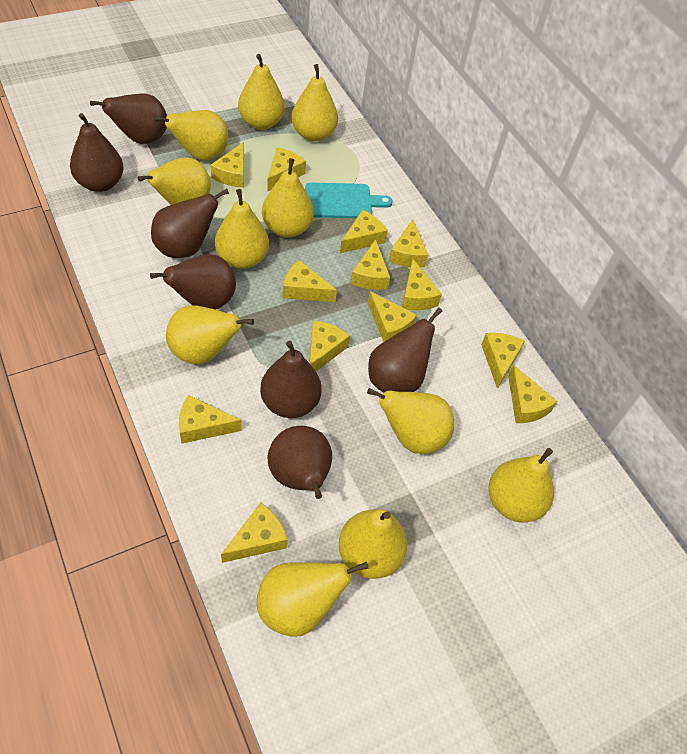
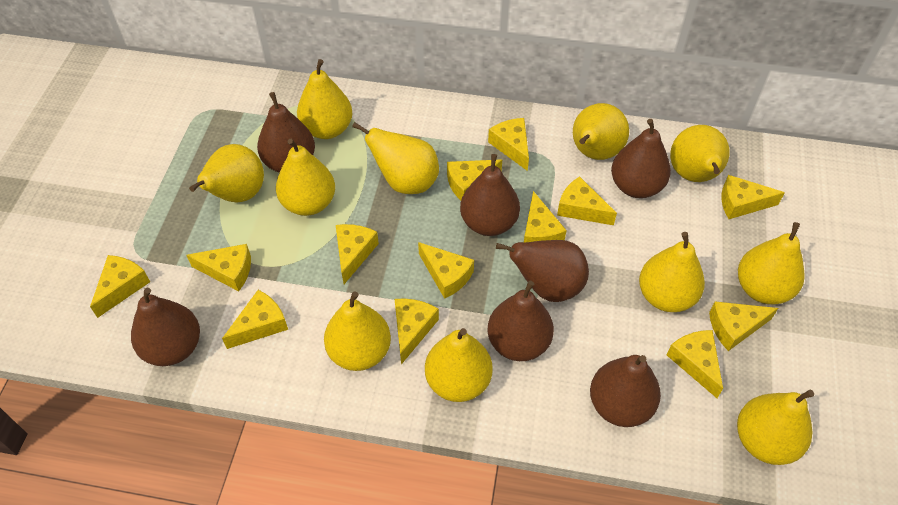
turquoise cutting board: [305,182,392,218] = 1 -> none = 0

